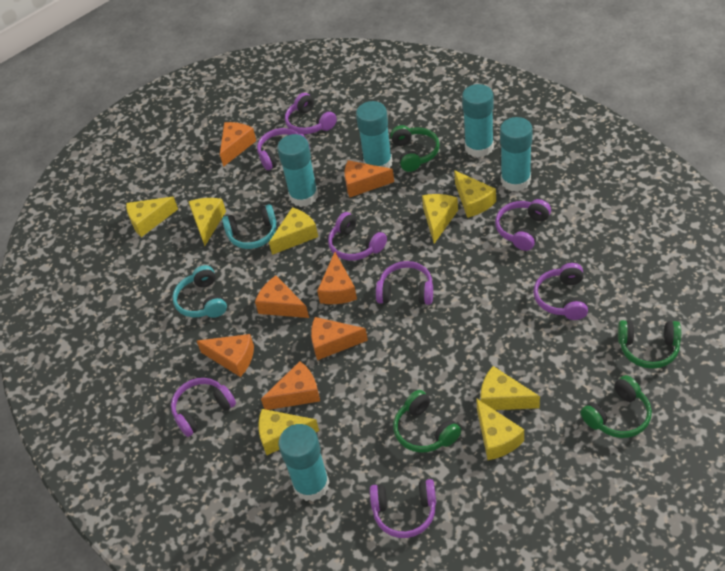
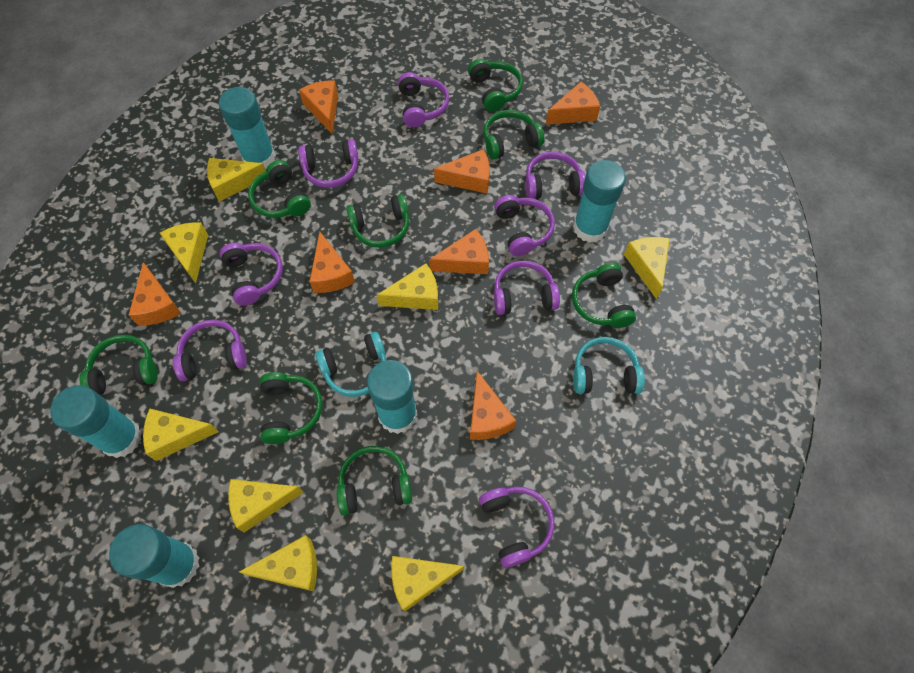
green headphones: [390,125,440,172] [393,390,461,453] [581,375,652,438] [618,320,681,369] = 4 -> [79,335,158,395] [248,160,311,218] [260,372,323,444] [336,446,412,515] [346,194,409,248] [468,59,523,112] [484,110,544,159] [572,263,636,328] = 8

